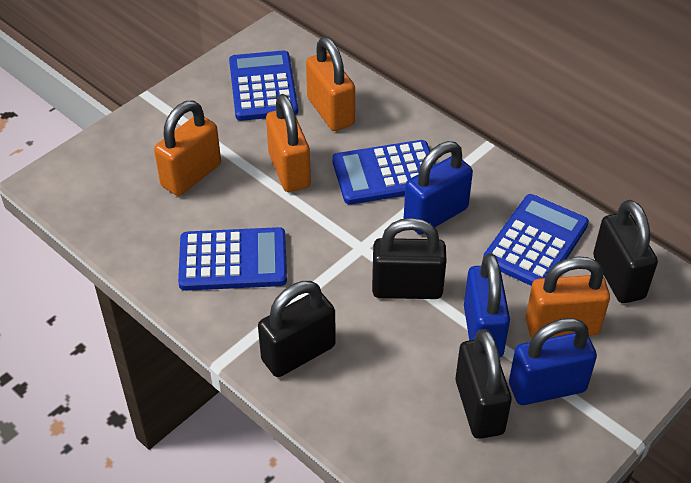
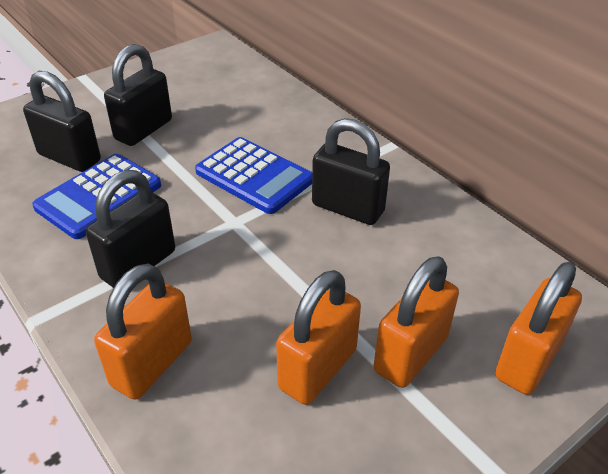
blue calculator: [178,227,287,291] [229,50,298,121] [332,140,436,205] [483,194,589,286] = 4 -> [32,154,161,239] [195,137,312,214] = 2
blue padlock: [404,141,473,234] [464,253,510,357] [509,318,597,405] = 3 -> none = 0

